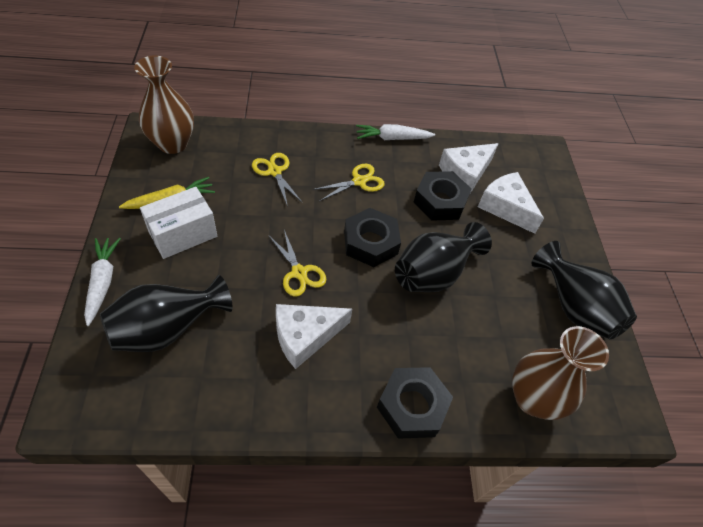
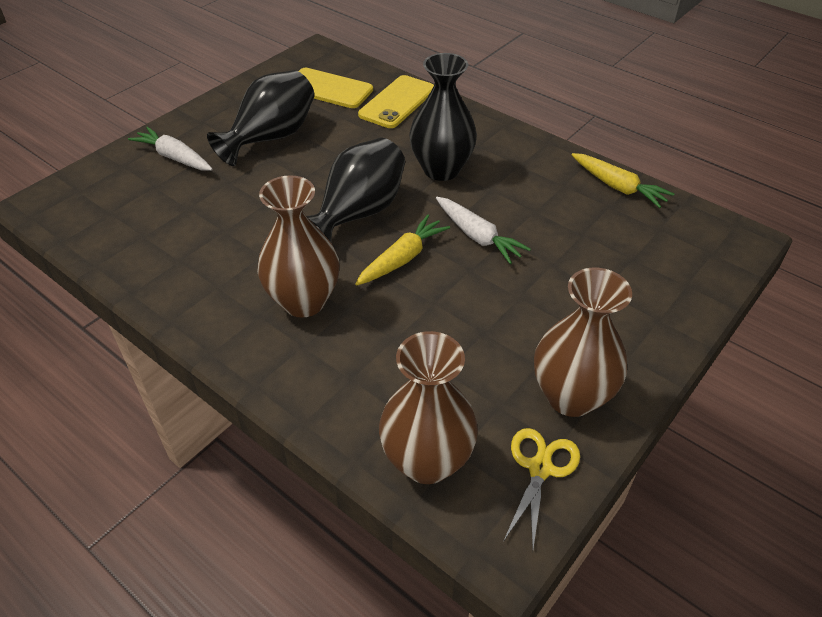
black nut: [344,208,401,267] [377,367,453,439] [414,171,472,221] = 3 -> none = 0
brown vase: [134,56,194,154] [512,326,609,420] = 2 -> [257,175,339,317] [379,331,478,484] [534,268,632,417] = 3
white box: [140,187,217,259] = 1 -> none = 0
white cheese: [276,304,352,369] [439,143,499,193] [478,172,544,234] = 3 -> none = 0
yellow carrot: [119,177,215,209] = 1 -> [355,215,450,285] [572,153,674,208] = 2
yellow phone: none = 0 -> [299,68,373,108] [358,75,434,128] = 2
yellow scissors: [252,153,303,207] [268,230,326,296] [312,164,385,201] = 3 -> [503,428,580,549] = 1

